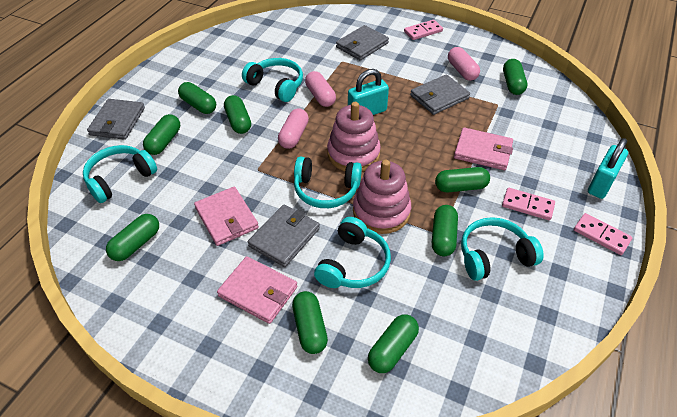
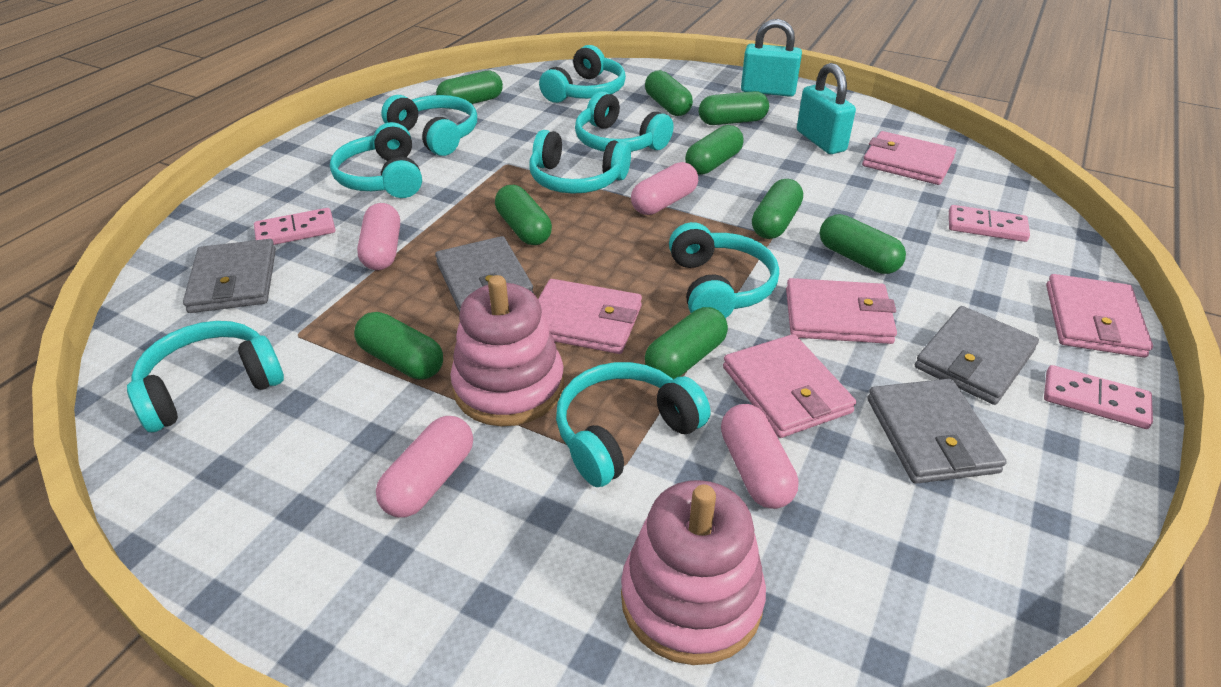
pink capsule: [278,108,309,149] [305,71,336,107] [448,47,480,81] = 3 -> [357,203,400,270] [376,416,473,517] [631,162,698,215] [721,404,798,509] = 4
pink wallet: [194,187,259,246] [217,256,298,324] [454,127,513,170] = 3 -> [538,279,642,354] [723,334,856,438] [786,278,897,344] [862,131,956,185] [1046,274,1153,358] = 5
turquoise headphones: [83,145,157,203] [242,58,303,102] [294,157,362,208] [314,217,391,288] [461,217,544,281] = 5 -> [127,321,284,432] [330,122,422,198] [381,95,477,156] [529,130,631,194] [539,45,626,103] [556,362,710,487] [575,91,674,152] [669,222,779,318] = 8

